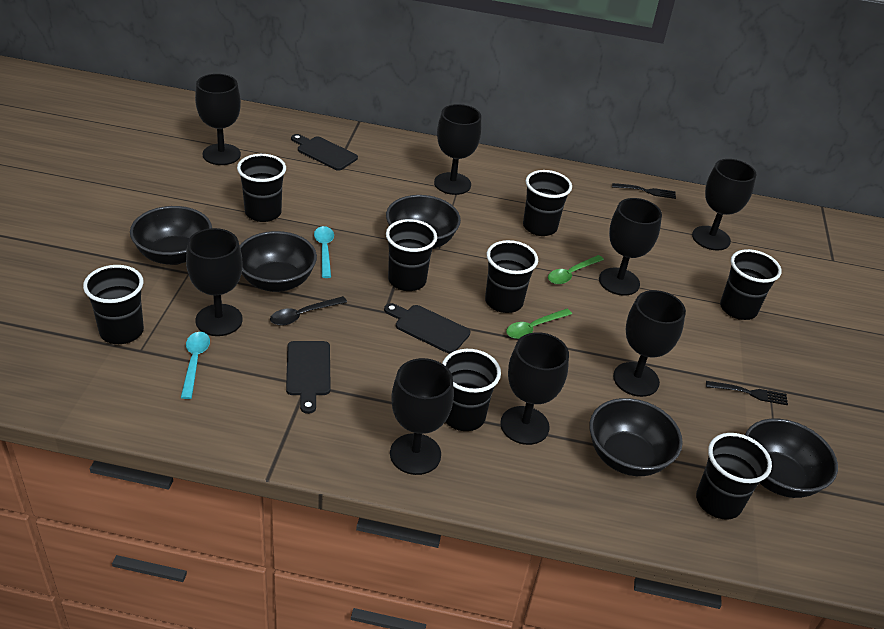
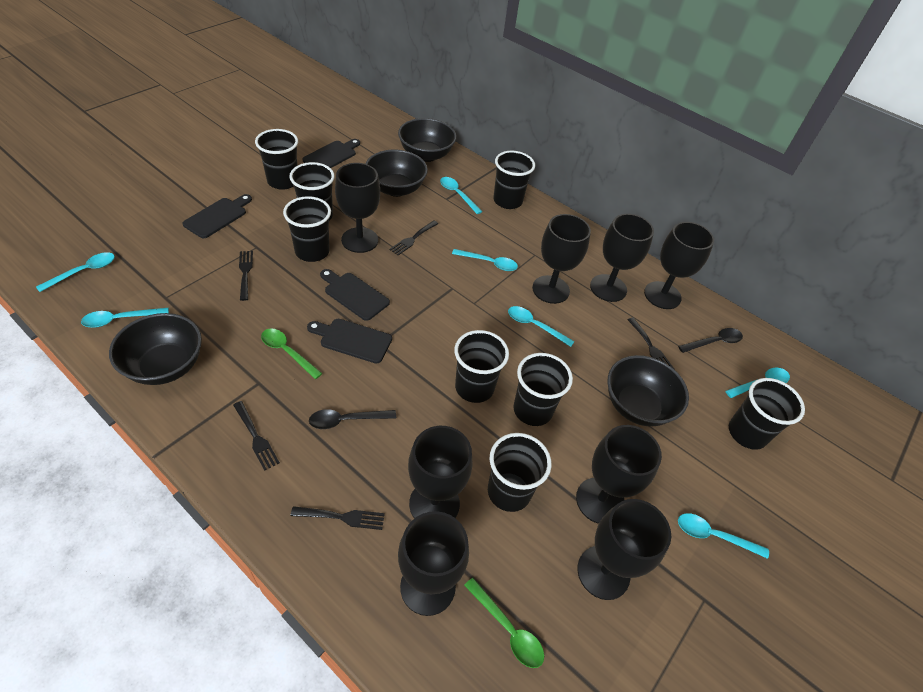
black bowl: [130,206,212,265] [240,231,317,292] [386,195,461,249] [590,398,683,476] [745,419,838,498] = 5 -> [109,313,202,385] [366,150,428,197] [398,118,457,162] [608,355,689,426] = 4
black cutting board: [286,341,331,414] [291,134,358,171] [384,303,470,354] = 3 -> [182,194,252,238] [302,139,360,168] [307,319,392,364] [320,269,390,321] = 4
black fork: [612,183,676,199] [706,381,788,405] = 2 -> [233,401,280,471] [239,251,253,301] [291,506,385,530] [389,221,438,255] [628,318,674,369] = 5
black spoon: [270,296,347,326] = 1 -> [309,409,396,429] [678,328,743,353] = 2
turquoise spoon: [181,332,210,399] [314,226,334,278] = 2 -> [36,252,115,292] [81,308,169,328] [440,177,482,214] [452,249,518,271] [508,306,575,347] [678,513,769,559] [726,368,790,398] = 7

